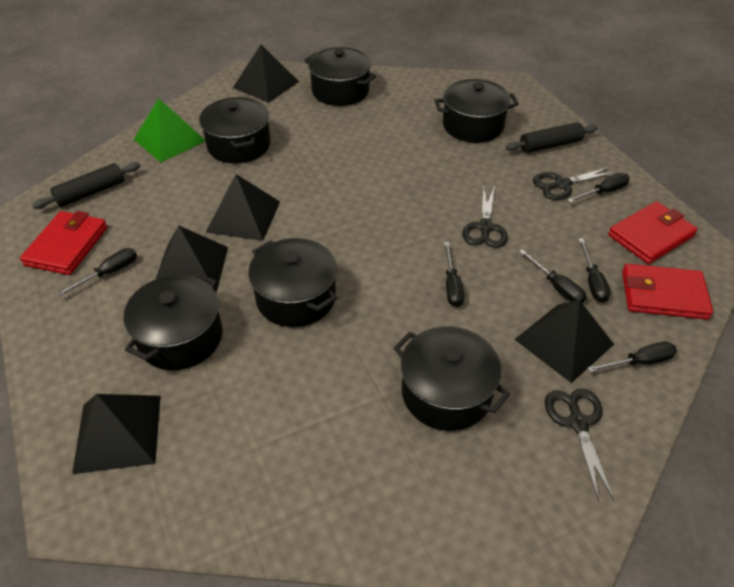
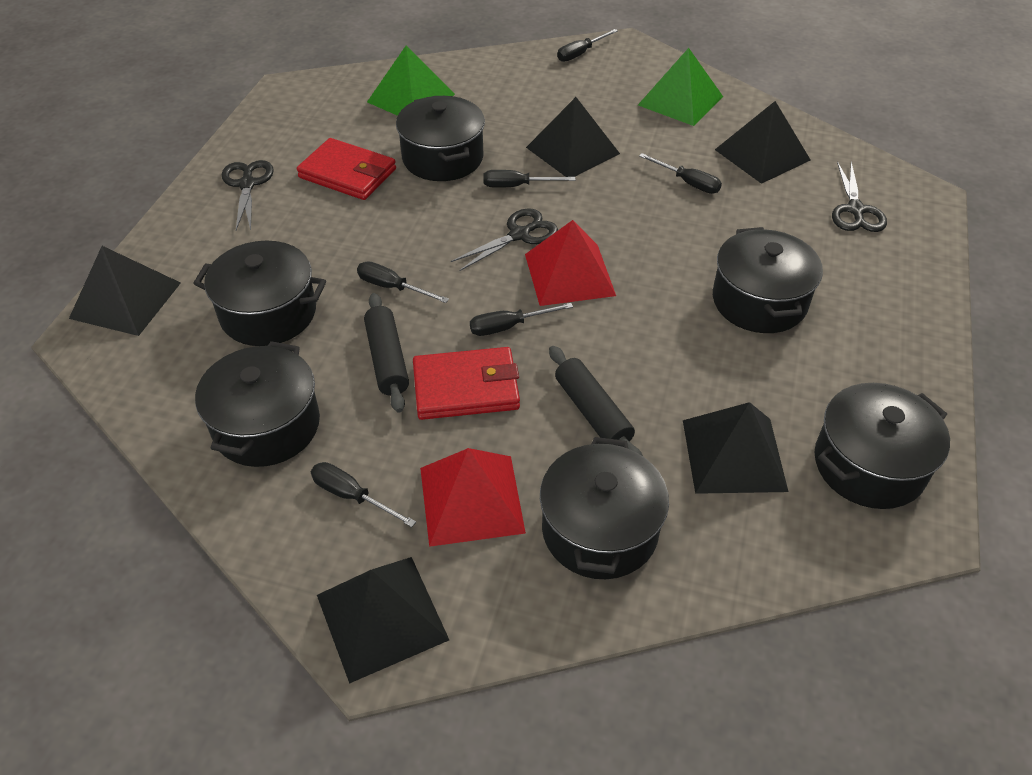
green pyramid: [134,98,205,162] = 1 -> [367,45,455,116] [638,48,723,126] = 2
red pyramid: none = 0 -> [420,448,526,547] [525,220,616,306] = 2
red wallet: [20,211,108,275] [608,201,698,264] [622,263,713,319] = 3 -> [297,138,396,200] [413,347,520,420] = 2

